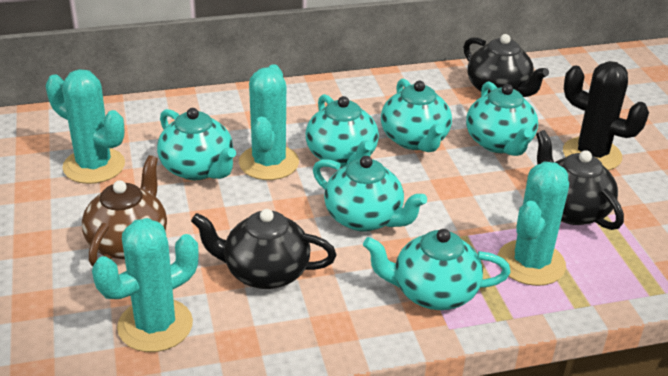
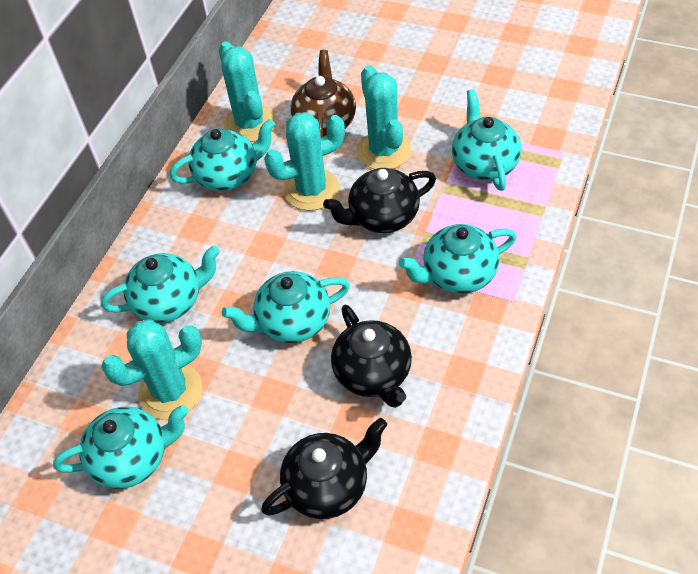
black cactus: [563,61,649,170] = 1 -> none = 0

